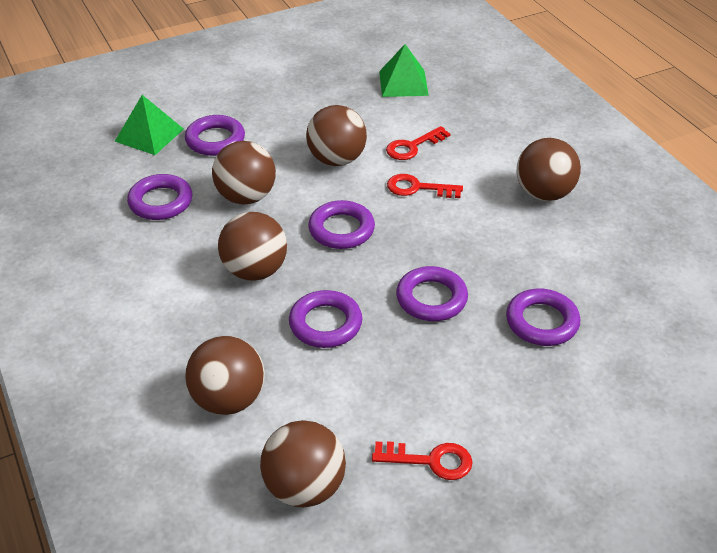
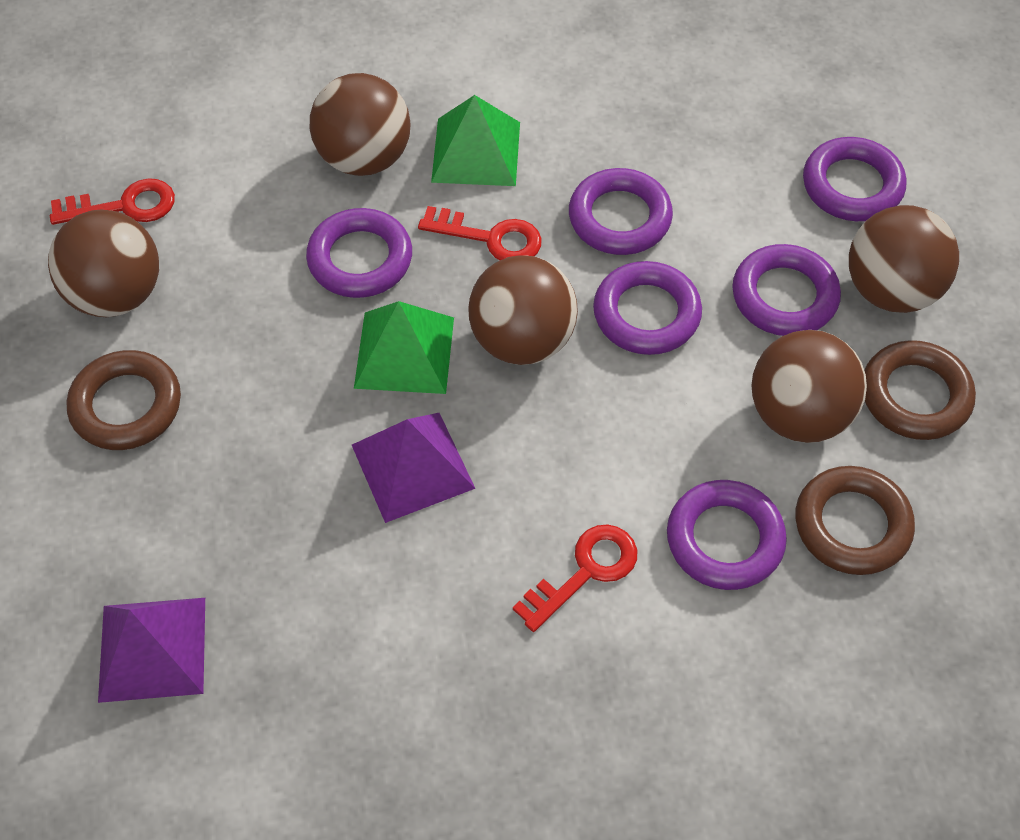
brown ball: [185,336,265,415] [212,141,276,205] [218,212,287,281] [260,420,346,507] [306,105,367,166] [516,138,581,201] = 6 -> [48,209,159,317] [310,73,411,176] [468,255,578,365] [751,330,867,443] [849,205,959,313] = 5
brown ring: none = 0 -> [67,350,181,450] [795,466,915,575] [864,340,976,440] = 3
purple pyramid: none = 0 -> [98,598,205,703] [352,413,475,523] = 2

